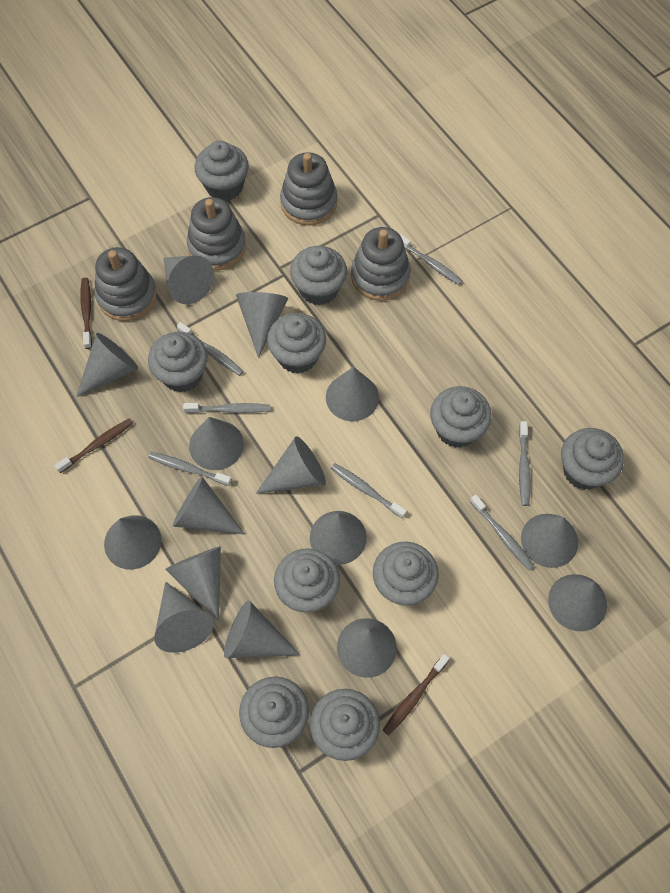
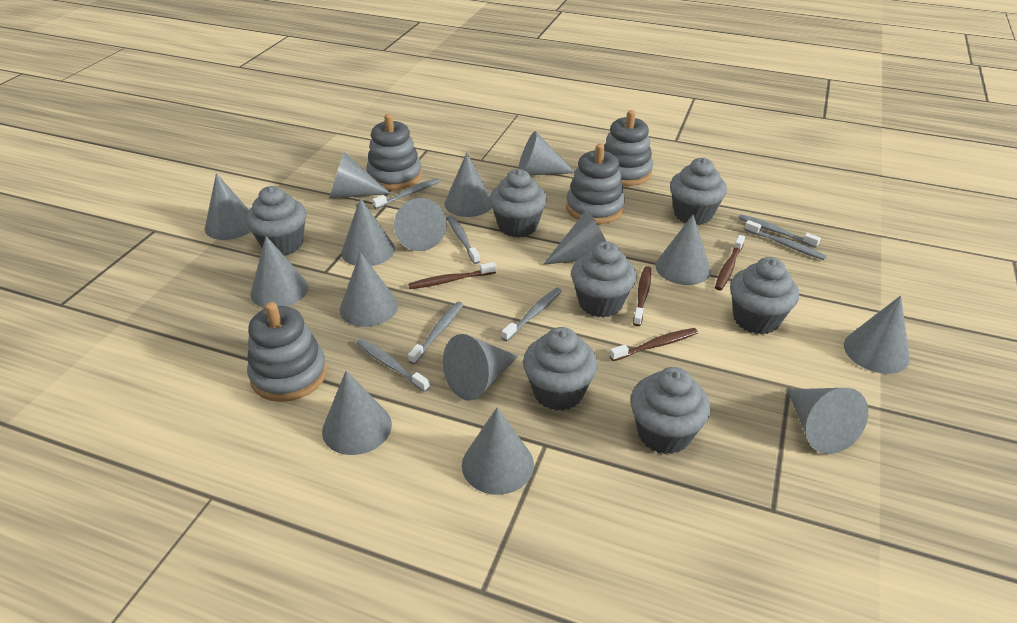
brown toothbrush: [54,418,133,473] [80,277,92,349] [383,654,449,736] = 3 -> [408,262,496,289] [610,328,698,361] [633,266,651,326] [715,235,745,291] = 4
grey cupcake: [148,332,208,392] [195,141,249,201] [239,676,309,748] [267,313,326,374] [274,548,340,613] [290,246,347,305] [310,689,380,761] [373,542,439,605] [430,386,492,448] [561,428,624,490] = 10 -> [246,186,307,256] [489,169,547,238] [523,327,598,411] [571,242,637,317] [630,367,710,454] [670,158,727,225] [730,257,799,335] = 7

